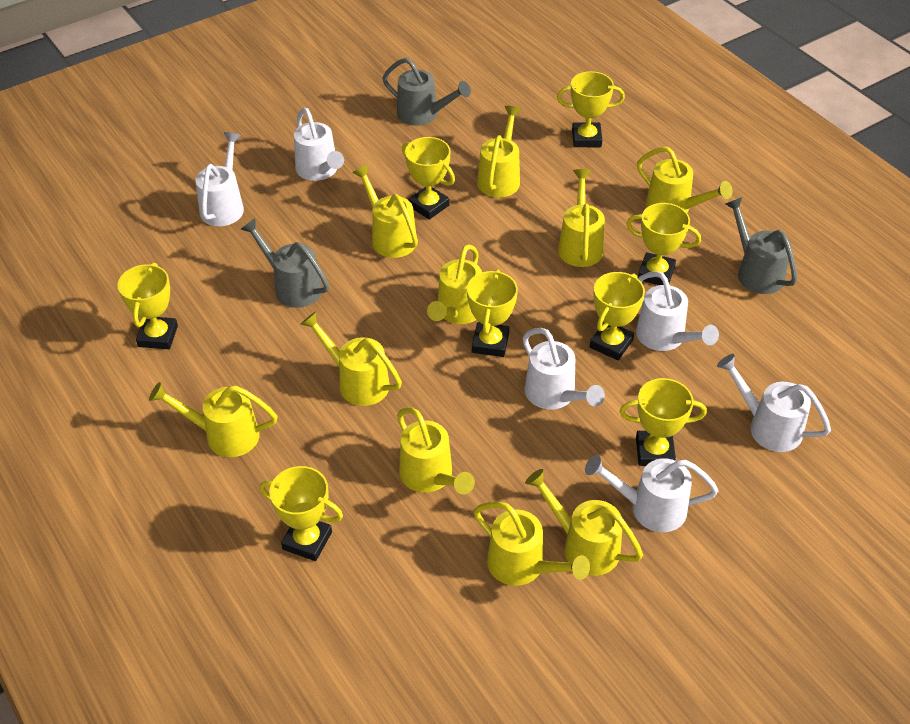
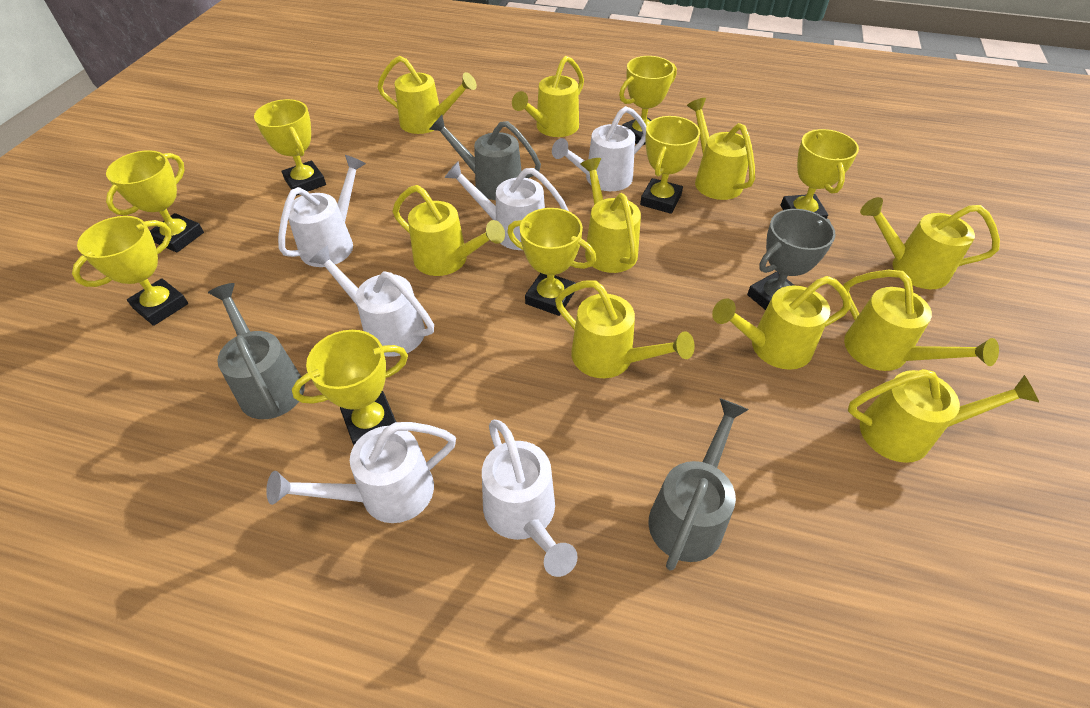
grey trophy: none = 0 -> [747,209,836,310] = 1

